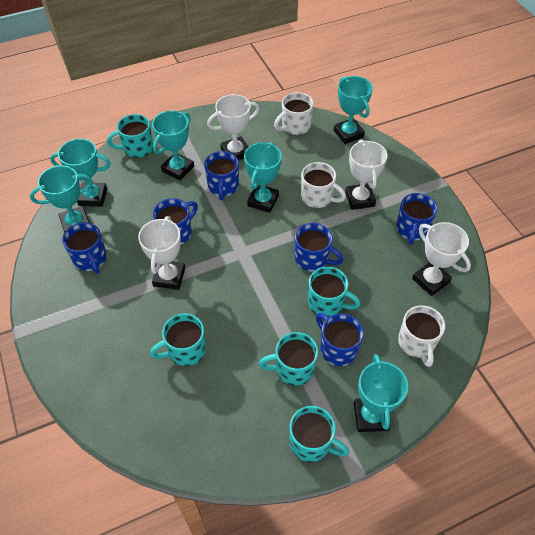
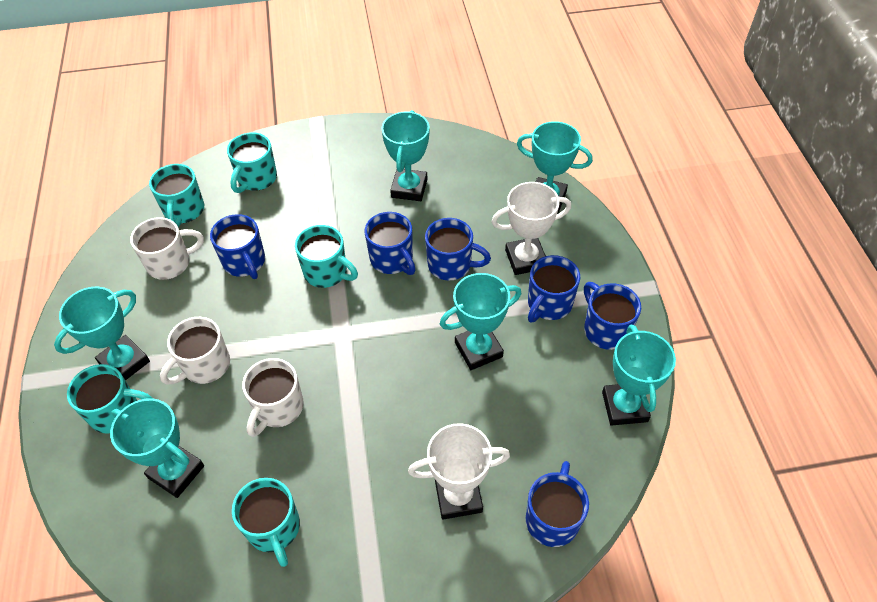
white trophy: [138,216,185,290] [207,94,259,160] [345,139,388,210] [412,222,471,296] = 4 -> [408,423,510,520] [491,182,571,275] = 2

